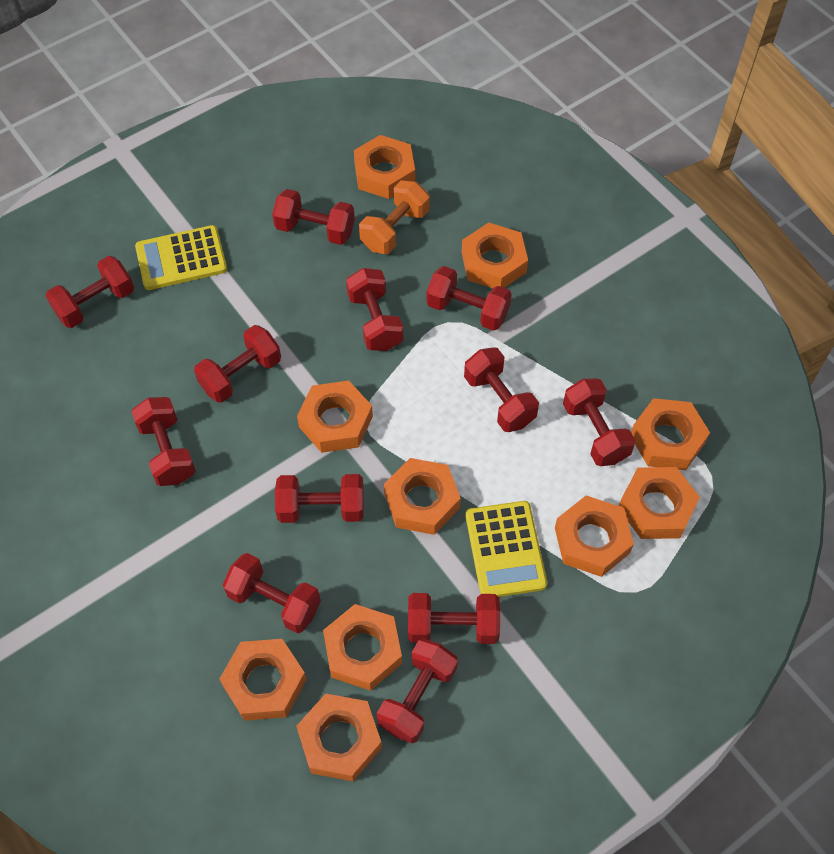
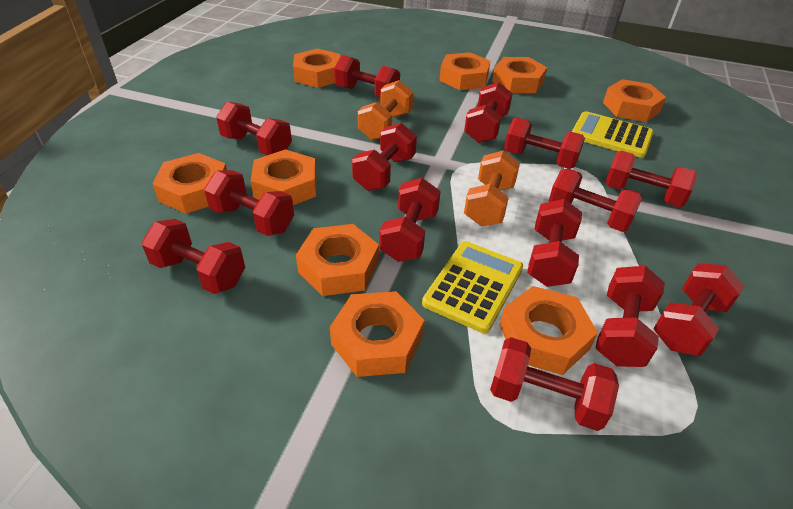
orange dumbbell: [359,181,430,254] = 1 -> [358,80,413,141] [464,150,520,227] = 2
orange nut: [220,639,307,721] [296,694,382,781] [297,381,373,453] [323,604,402,691] [354,135,415,199] [384,458,461,535] [462,223,528,288] [555,495,634,577] [619,467,700,539] [631,398,710,470] = 10 -> [153,153,227,214] [251,149,316,205] [293,49,340,88] [296,224,379,296] [330,291,424,377] [439,52,490,90] [492,57,547,93] [500,286,598,375] [603,79,666,122] = 9
red dumbbell: [46,256,134,328] [131,397,196,486] [194,325,281,403] [223,553,321,633] [272,189,355,245] [275,474,364,523] [346,268,403,351] [377,639,458,744] [408,593,500,644] [426,266,512,331] [464,347,539,432] [563,378,636,466] = 12 -> [142,219,245,294] [204,170,294,236] [216,102,292,155] [334,55,400,98] [352,123,417,191] [380,178,441,262] [464,82,513,143] [490,337,619,431] [504,117,585,169] [527,199,582,287] [549,169,643,232] [596,266,665,367] [605,151,698,207] [653,263,745,356] = 14

